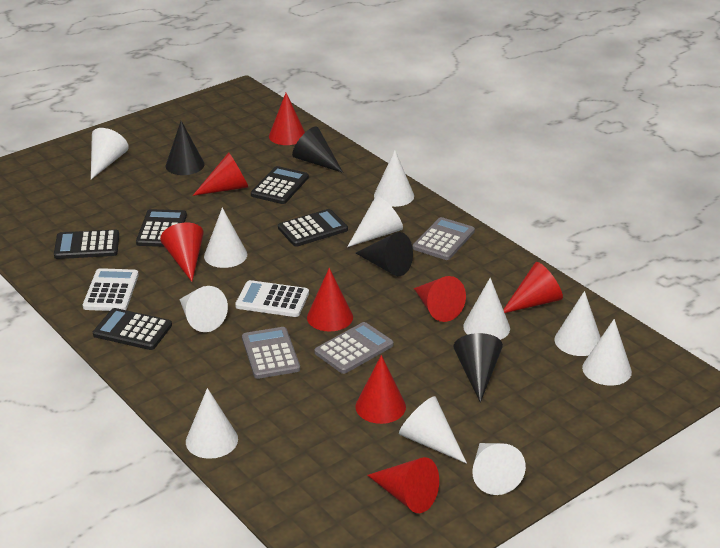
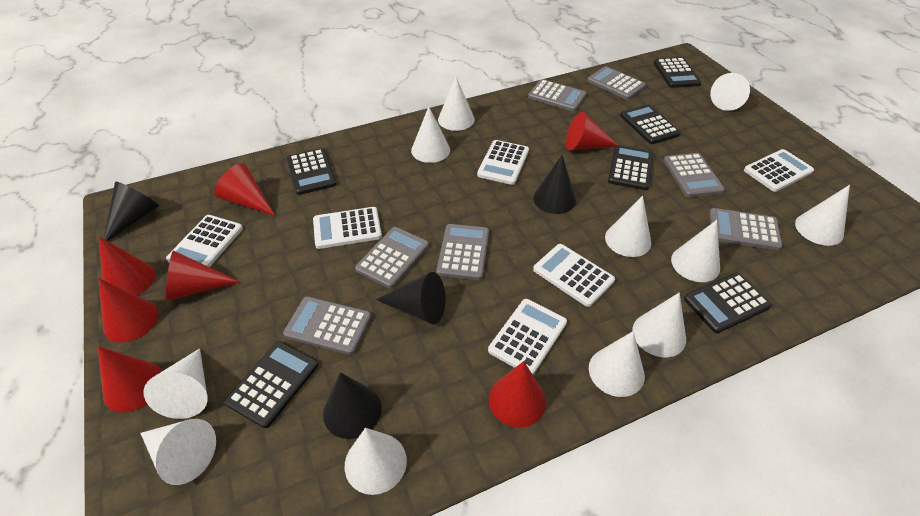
black calculator: [54,230,119,259] [93,308,172,350] [136,209,187,247] [251,166,309,204] [278,209,348,247] = 5 -> [224,341,318,428] [287,148,337,195] [608,145,654,190] [620,105,681,144] [654,57,702,88] [684,272,772,333] = 6
grey calculator: [242,327,300,379] [315,322,394,374] [413,217,475,260] = 3 -> [283,296,371,355] [355,227,429,288] [436,224,489,280] [528,79,586,111] [587,66,646,100] [663,153,725,197] [709,208,783,250] = 7
red cone: [160,223,204,282] [193,152,249,196] [269,93,305,145] [307,268,353,331] [355,355,406,424] [367,457,439,513] [414,276,466,322] [503,262,563,313] = 8 -> [98,278,159,343] [98,346,162,412] [99,237,155,295] [166,250,240,301] [214,163,275,216] [489,361,546,428] [566,112,618,150] = 7
white calculator: [83,268,139,311] [235,280,309,317] = 2 -> [166,215,243,267] [313,207,382,249] [477,140,529,185] [488,299,567,375] [533,244,615,307] [744,149,814,192] = 6

